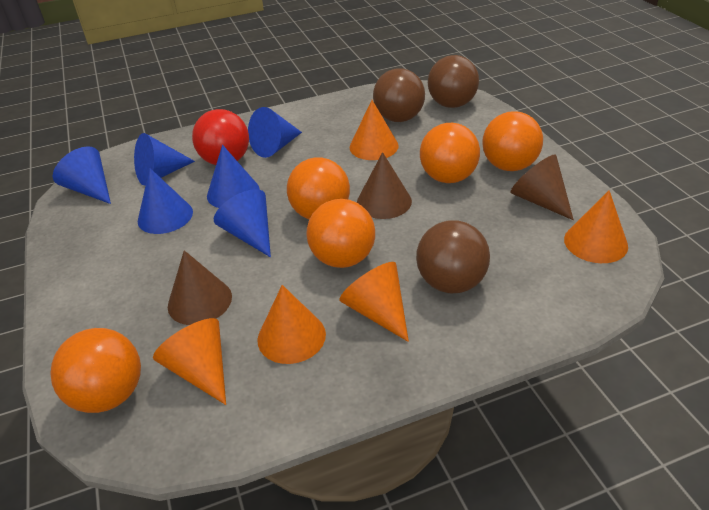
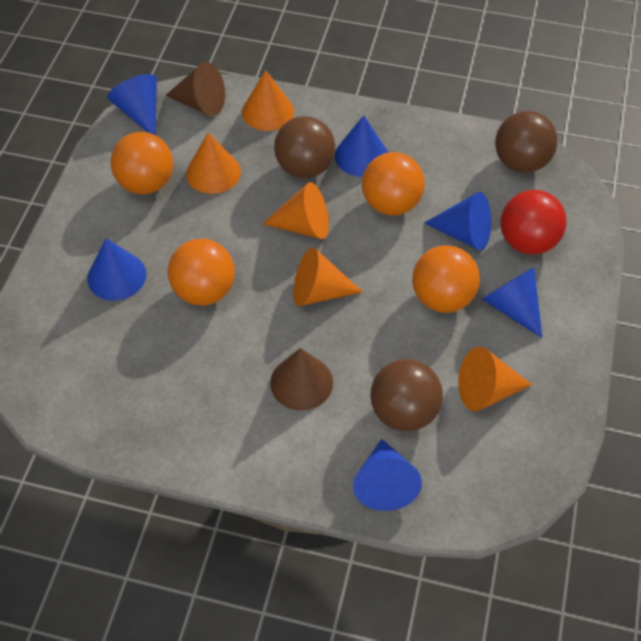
brown cone: [168,250,232,325] [357,152,412,219] [510,155,574,220] = 3 -> [165,62,225,116] [270,348,333,411] = 2
orange ball: [51,328,141,413] [287,157,350,219] [306,199,375,268] [420,123,480,183] [482,111,543,171] = 5 -> [110,132,173,194] [168,239,235,306] [362,152,425,216] [412,245,480,313] = 4

